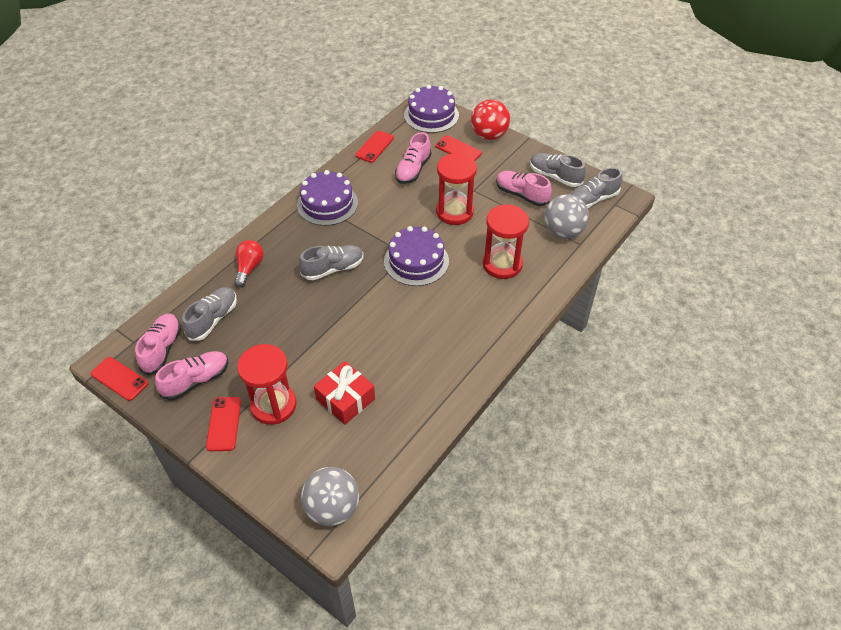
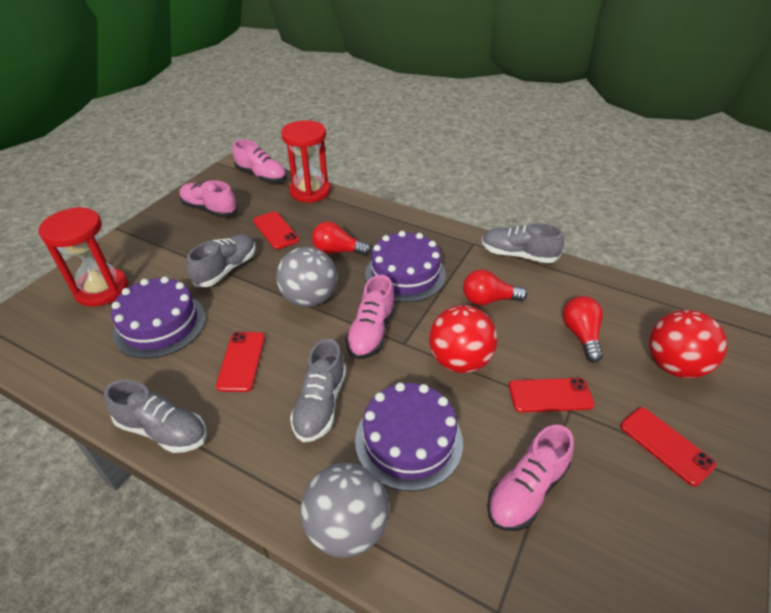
red ball: [471,99,510,140] = 1 -> [429,305,498,373] [649,310,727,378] = 2
red gift: [314,361,375,425] = 1 -> none = 0
red hourglass: [237,344,297,425] [436,153,477,225] [483,205,529,279] = 3 -> [38,207,128,307] [281,120,331,203] = 2
red light bulb: [234,240,264,288] = 1 -> [312,221,371,256] [463,269,527,305] [563,296,603,362] = 3

